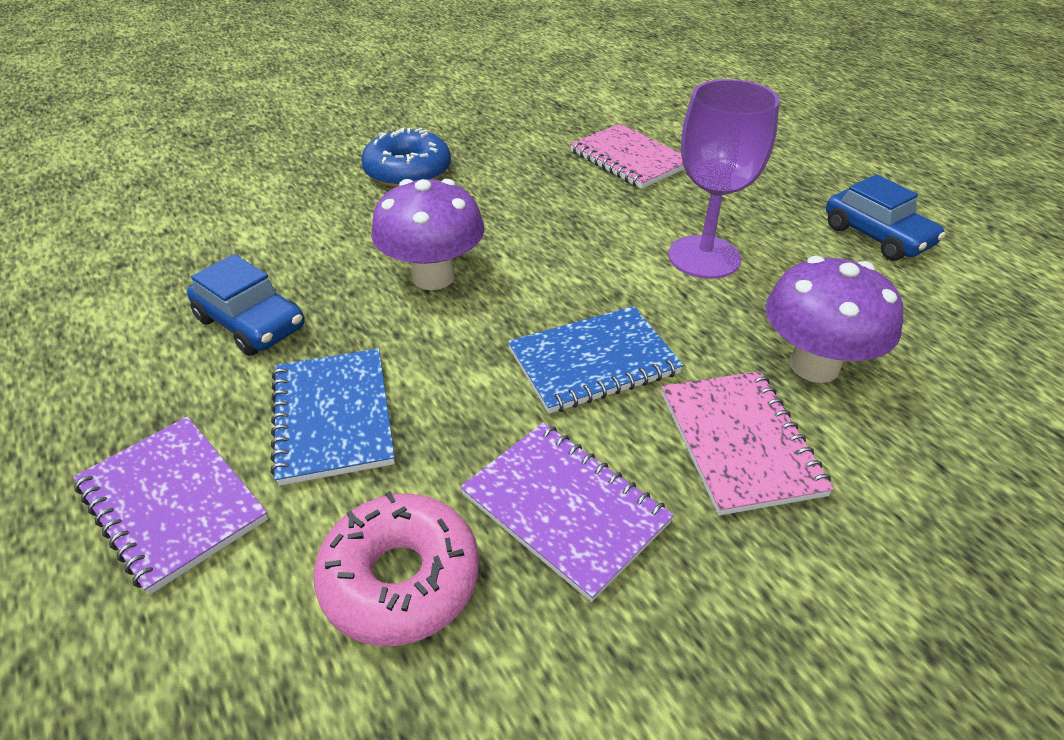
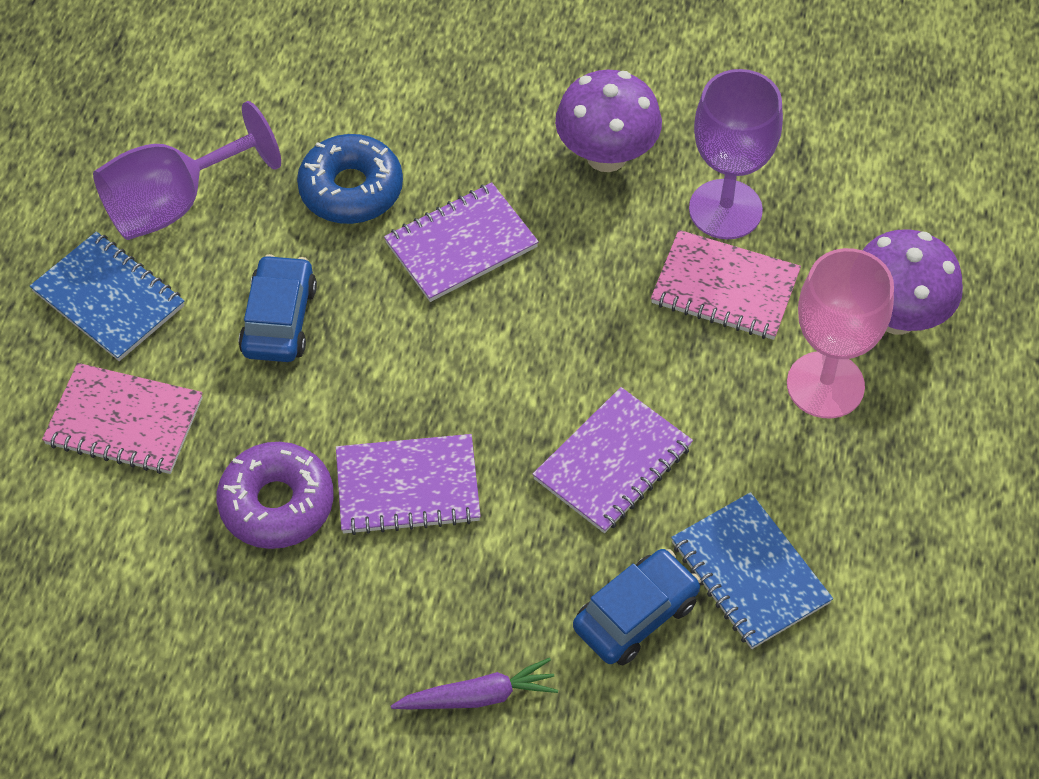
pink donut: [314,491,479,646] = 1 -> none = 0
pink goblet: none = 0 -> [787,248,894,418] = 1
purple carrot: none = 0 -> [391,658,558,709] = 1
purple donut: none = 0 -> [217,442,334,549] = 1
purple goblet: [668,79,780,279] = 1 -> [93,101,281,240] [689,69,783,239] = 2
purple notebook: [73,417,268,595] [460,423,674,602] = 2 -> [336,434,481,535] [384,182,539,302] [532,387,693,533] = 3

